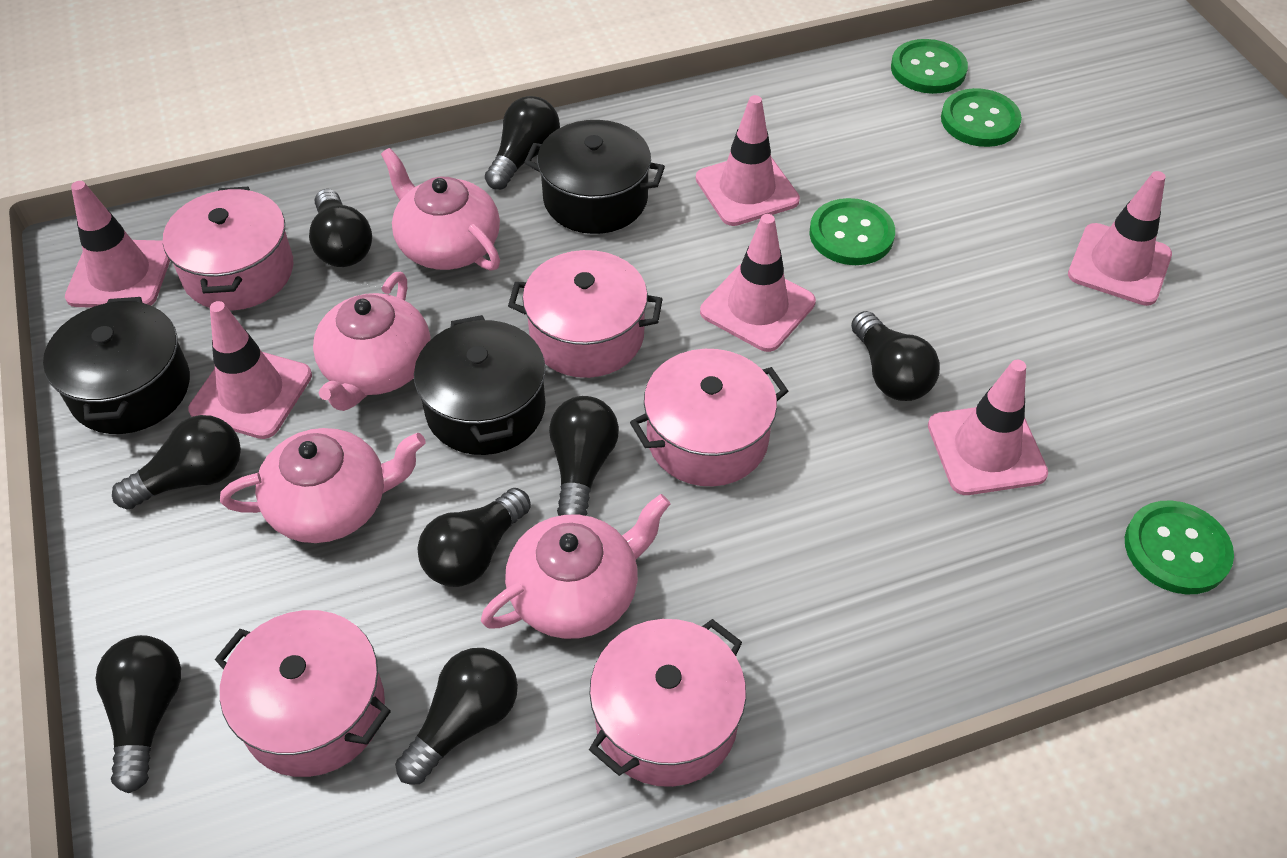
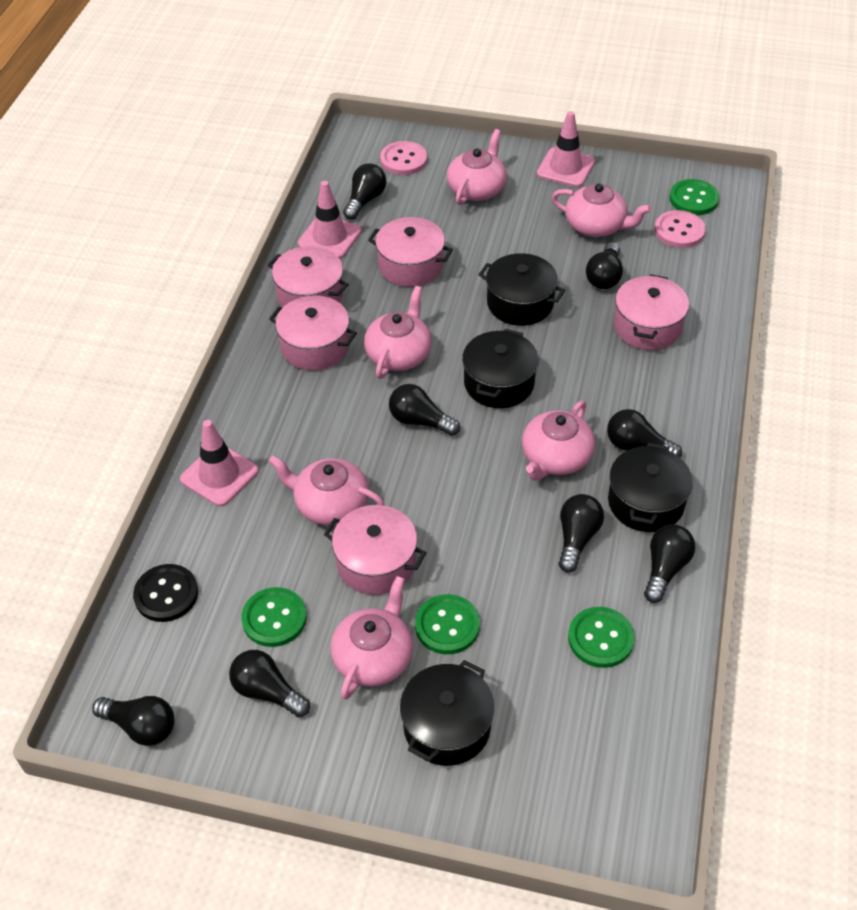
black button: none = 0 -> [133,564,198,622] = 1
black pot: [43,297,190,434] [414,315,545,455] [524,120,665,234] = 3 -> [400,660,494,766] [462,329,538,408] [478,253,565,326] [608,443,693,532] = 4
pink button: none = 0 -> [380,141,427,175] [654,210,706,248] = 2
pink teapot: [220,428,426,543] [313,272,430,411] [381,148,500,271] [481,494,671,639] = 4 -> [268,455,385,525] [330,576,413,700] [364,286,432,379] [447,129,507,205] [522,400,595,481] [552,183,651,237] = 6
pink traffic cone: [65,181,170,308] [188,301,312,439] [696,95,800,226] [700,214,816,352] [928,360,1048,495] [1068,171,1172,306] = 6 -> [180,420,259,506] [298,181,362,259] [537,111,595,187] = 3

